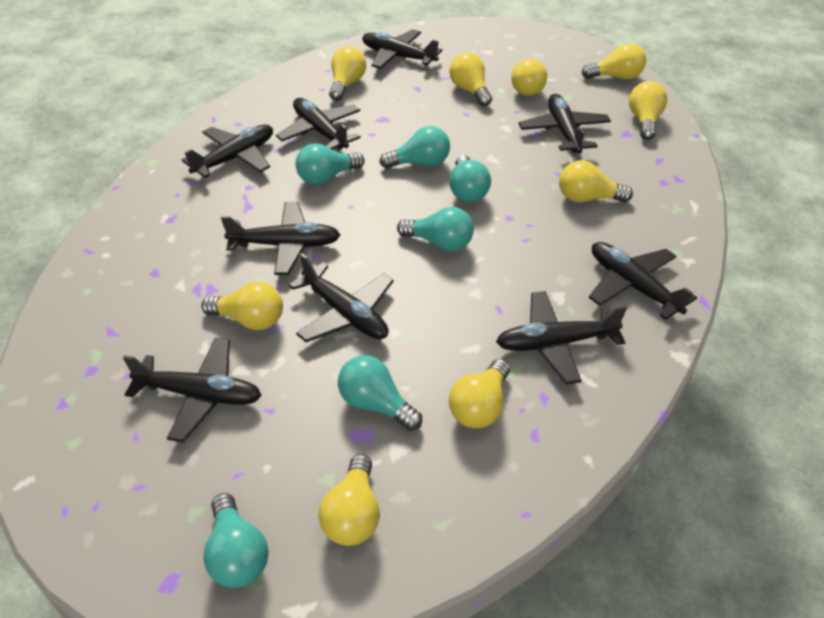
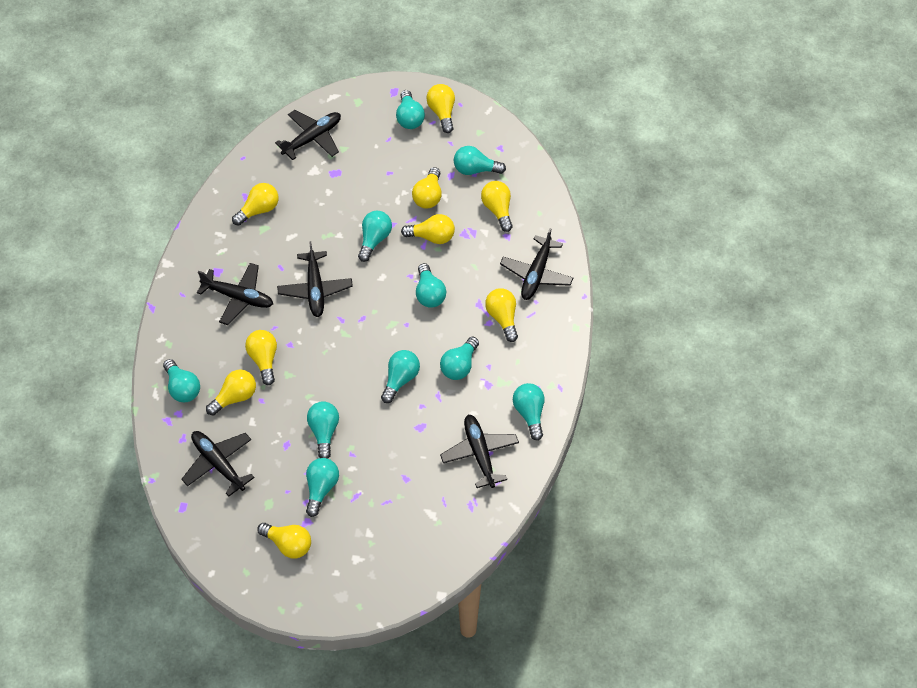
black plane: [123,338,262,442] [182,124,273,178] [221,202,341,275] [276,98,361,150] [289,253,394,342] [362,29,443,69] [496,291,627,384] [519,94,611,153] [589,242,697,320] = 9 -> [181,431,255,496] [197,263,273,325] [275,110,341,160] [277,241,353,317] [440,415,519,488] [500,228,573,300] = 6
turquoise light bulb: [203,493,269,588] [296,143,365,185] [338,355,422,431] [380,126,450,169] [397,207,474,251] [449,155,491,202] = 6 -> [163,359,200,402] [306,458,339,517] [307,401,339,459] [358,211,392,262] [381,350,420,403] [396,90,425,129] [416,263,446,308] [440,337,479,380] [454,146,506,175] [513,383,544,441] = 10

